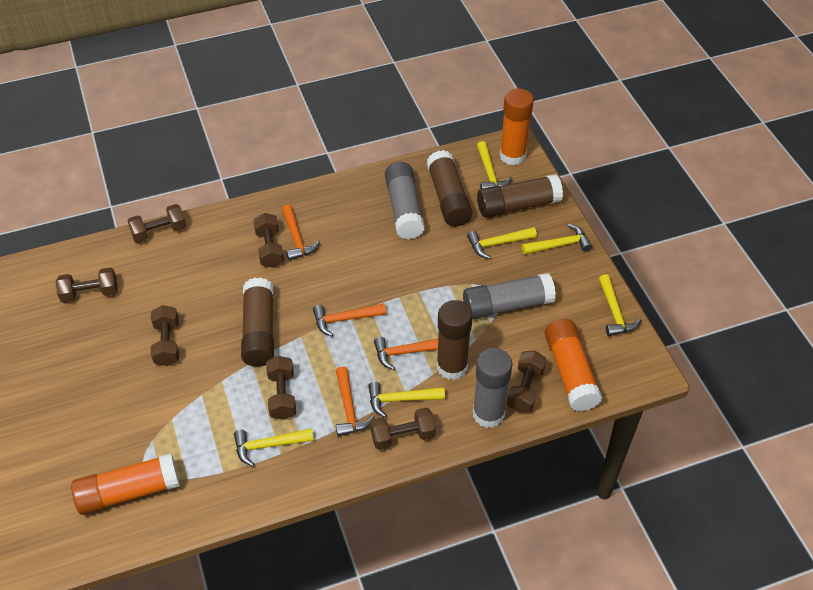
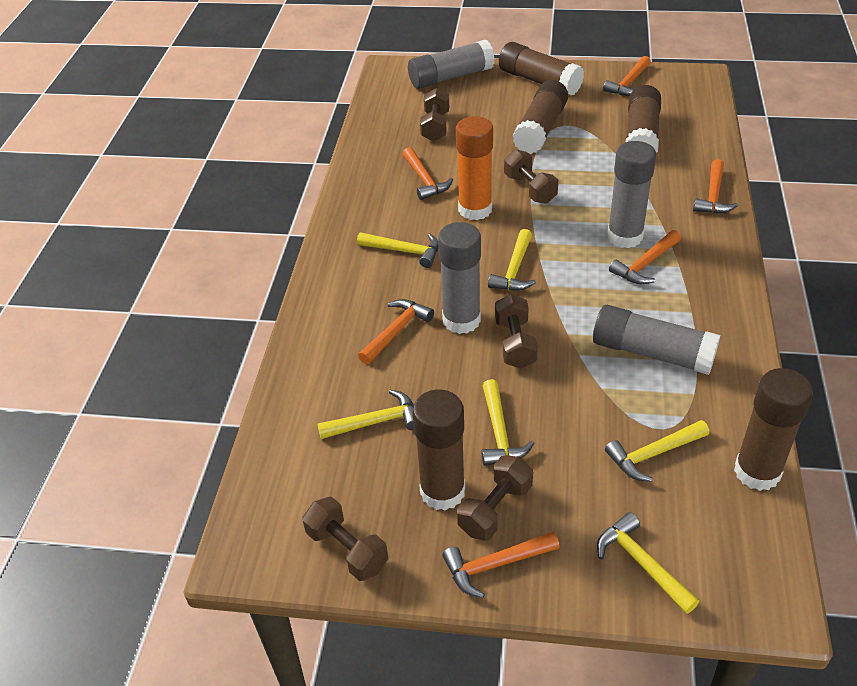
brown dumbbell: [56,267,118,303] [127,204,186,243] [151,305,179,366] [253,213,284,268] [266,356,296,420] [370,407,436,450] [507,351,546,412] = 7 -> [302,497,388,581] [420,88,449,141] [457,455,533,541] [495,294,538,368] [504,150,558,204] = 5
brown glue stick: [241,277,274,367] [426,150,472,226] [437,300,473,380] [477,174,563,218] = 4 -> [412,390,465,511] [499,42,584,96] [512,80,568,154] [626,85,661,153] [734,368,813,491] = 5
grey glue stick: [385,162,425,239] [463,273,556,319] [473,348,513,428] = 3 -> [408,40,495,89] [438,222,481,334] [593,305,721,375] [607,141,656,248] = 4
orange glue stick: [71,453,180,515] [499,88,534,166] [545,319,602,411] = 3 -> [456,116,493,220] = 1
orange hammer: [282,204,320,261] [313,303,386,336] [336,367,375,437] [374,337,438,370] = 4 -> [358,299,434,365] [403,147,453,200] [442,531,560,598] [603,56,651,96] [609,230,681,284] [693,159,738,214] = 6

